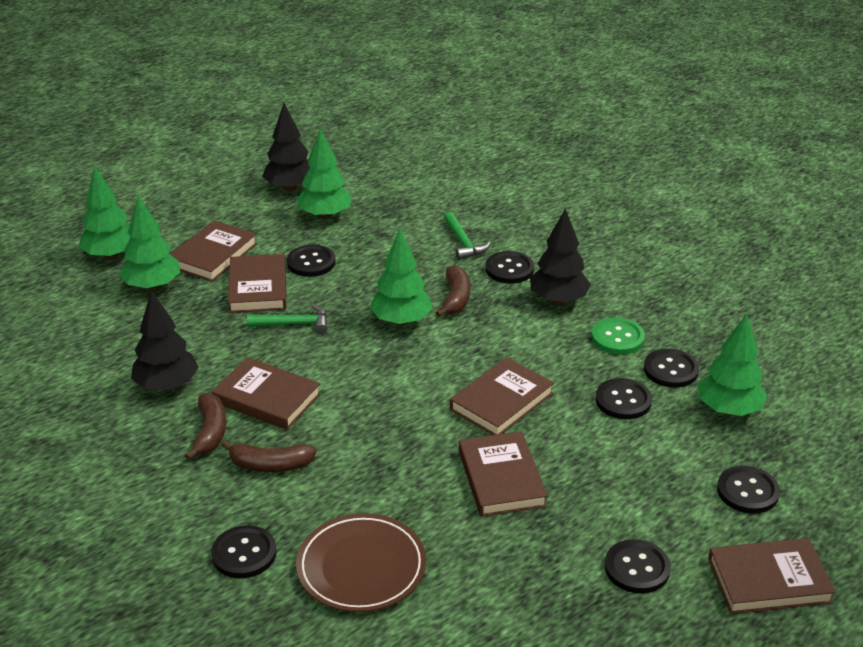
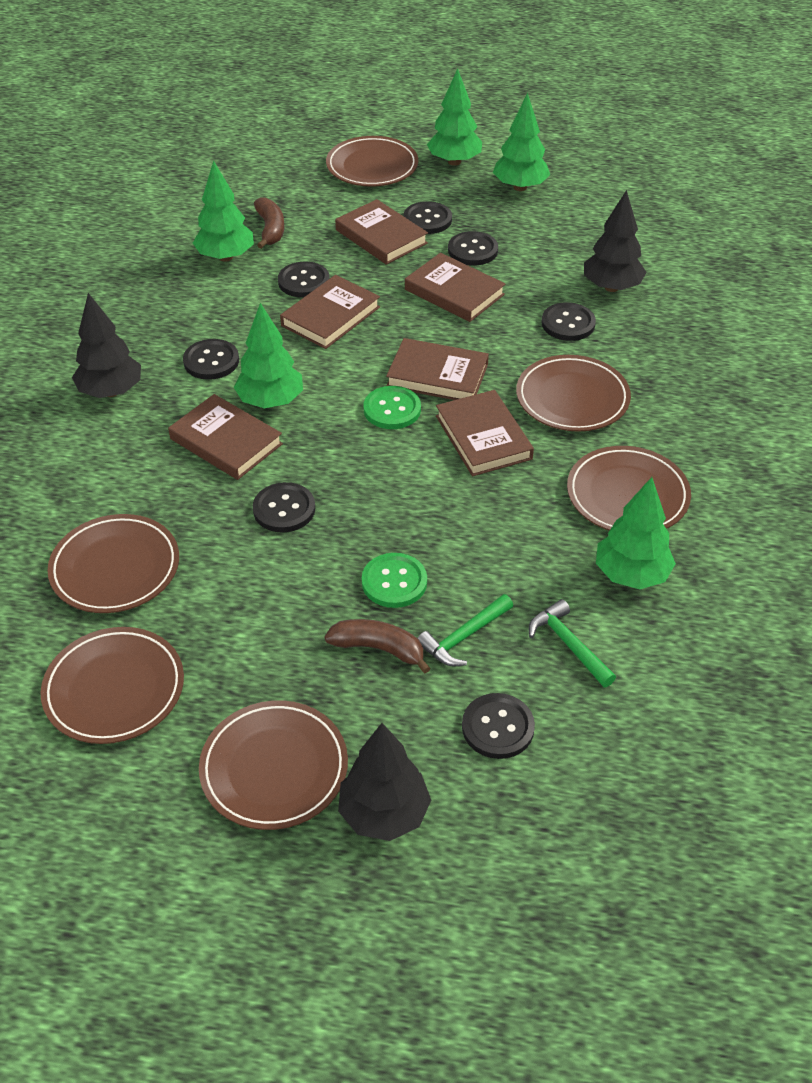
brown banana: [184,393,226,460] [222,440,317,472] [436,265,471,317] = 3 -> [254,197,284,249] [325,619,431,673] = 2
brown plate: [296,513,426,612] = 1 -> [41,627,184,744] [47,514,179,613] [199,700,348,830] [326,136,418,187] [516,355,631,432] [567,446,691,531] = 6
green button: [592,317,645,355] = 1 -> [362,553,427,608] [364,386,421,429] = 2

